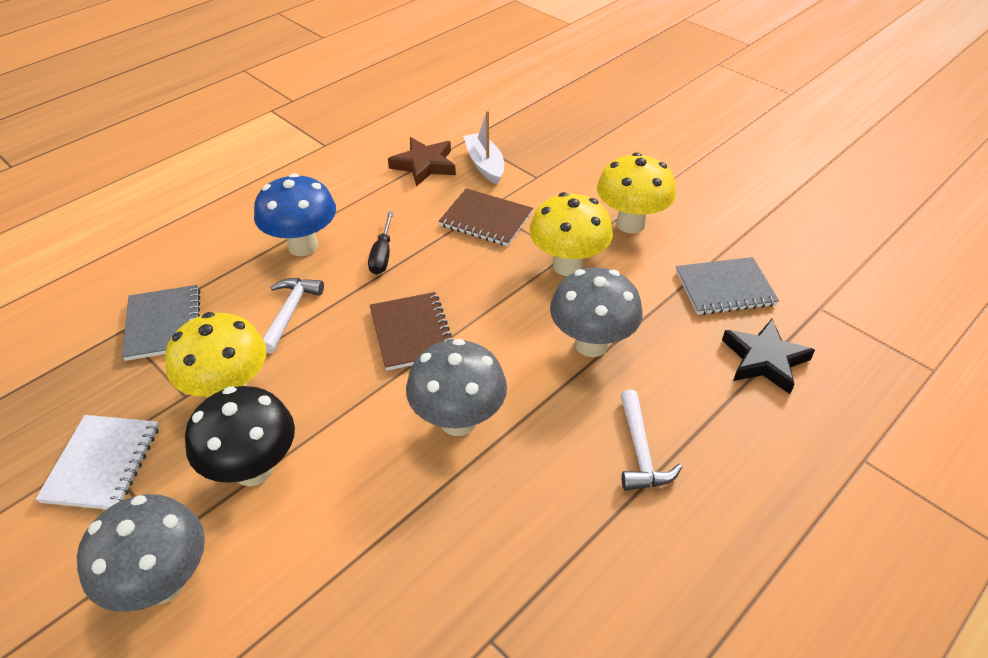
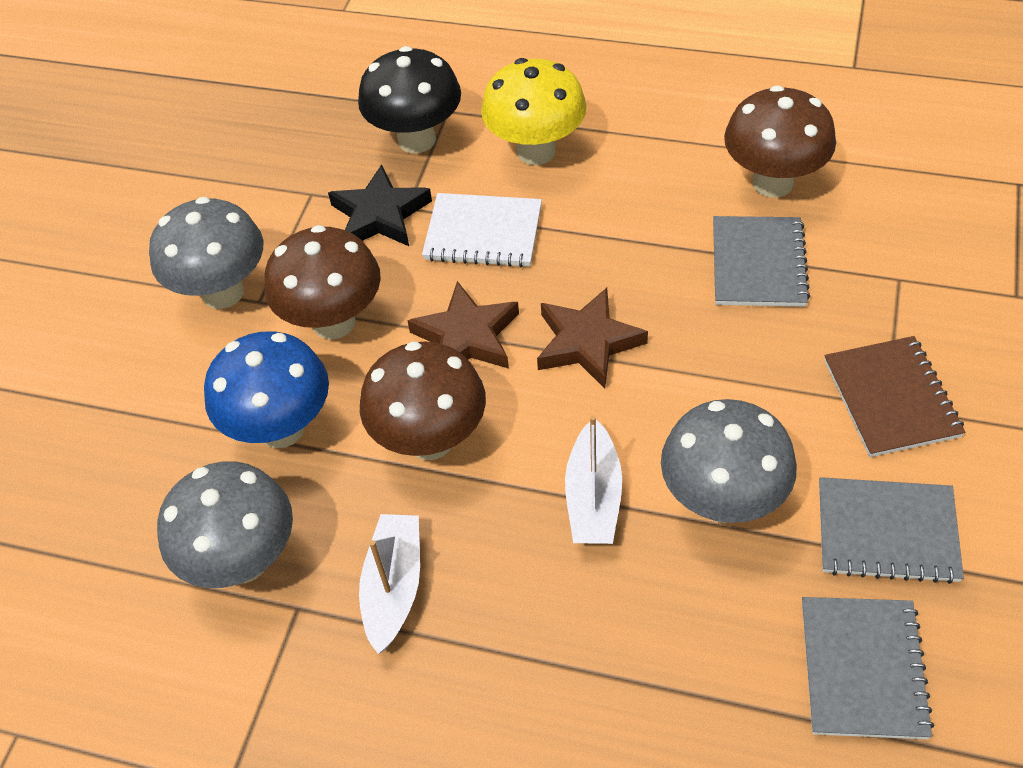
black screwdriver: [368,211,394,275] = 1 -> none = 0
brown mushroom: none = 0 -> [264,225,381,340] [360,341,486,460] [724,85,836,198] = 3
brown notebook: [370,292,453,371] [439,188,533,246] = 2 -> [824,336,966,457] = 1
brown star: [388,137,456,187] = 1 -> [407,281,519,369] [537,288,648,389] = 2
grey notebook: [122,285,200,361] [676,257,779,315] = 2 -> [713,216,810,307] [802,597,934,739] [819,477,964,584] = 3
white boat: [463,111,504,185] = 1 -> [359,514,420,654] [565,416,622,544] = 2
white hammer: [263,278,324,354] [620,390,682,491] = 2 -> none = 0
yellow mushroom: [165,312,267,397] [529,192,613,276] [597,152,676,234] = 3 -> [481,58,587,165] = 1

